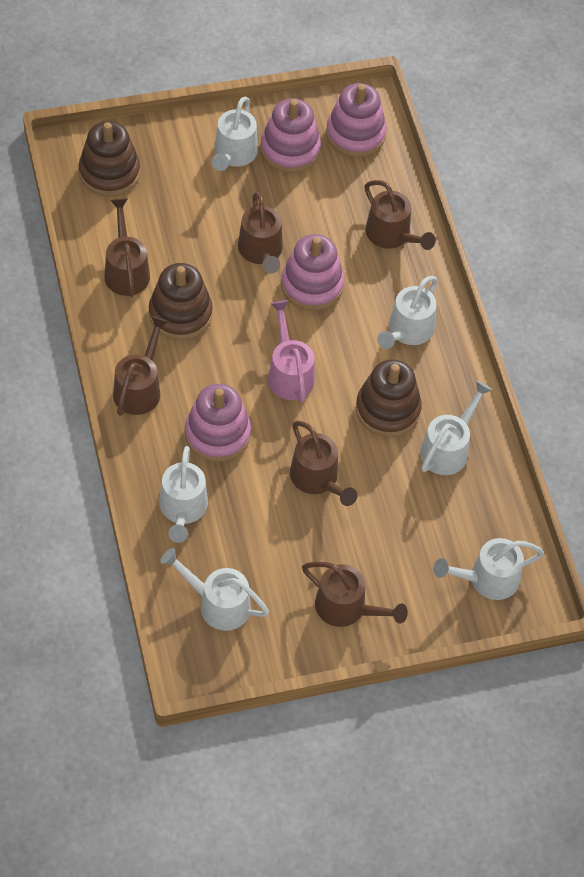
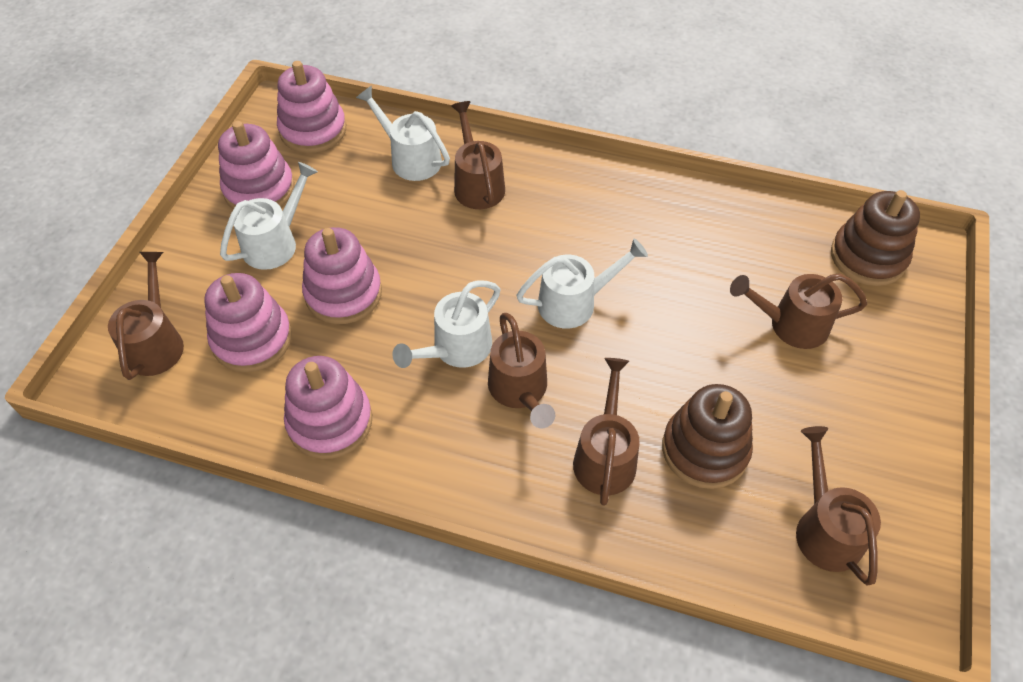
brown stacking toy: [79,121,140,197] [149,263,213,340] [356,359,422,437] = 3 -> [662,384,753,489] [831,190,920,286] = 2
pink stacking toy: [185,384,251,462] [260,98,321,173] [281,234,344,311] [326,83,387,157] = 4 -> [204,273,292,372] [218,121,295,209] [277,61,346,153] [284,356,372,459] [302,227,382,324] = 5
pink watering can: [268,300,315,402] = 1 -> none = 0
white watering can: [159,446,208,543] [160,548,269,631] [212,97,258,171] [377,276,438,349] [420,380,492,475] [433,538,544,600] = 6 -> [220,162,318,270] [356,86,450,181] [392,280,500,368] [516,239,648,329] = 4

